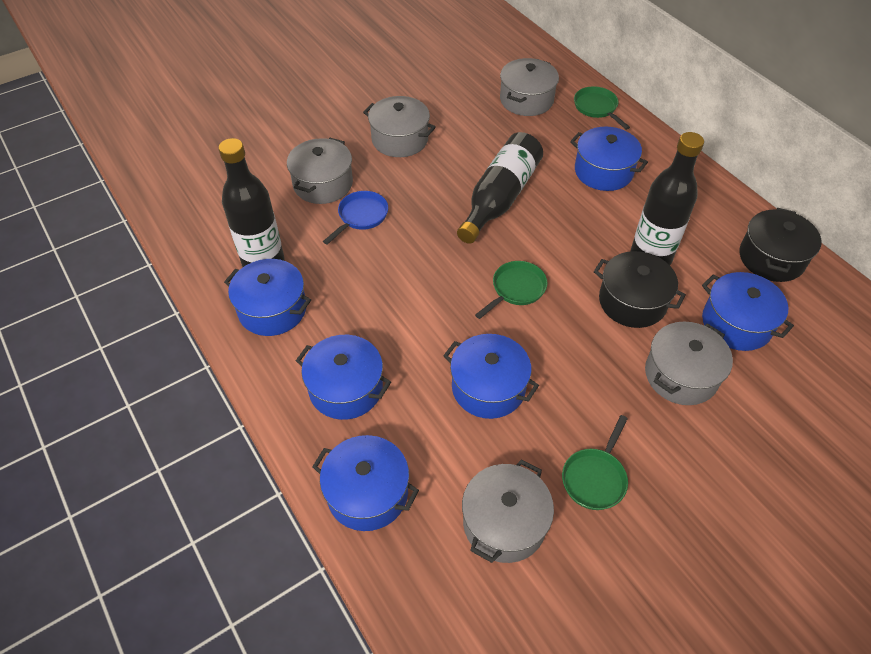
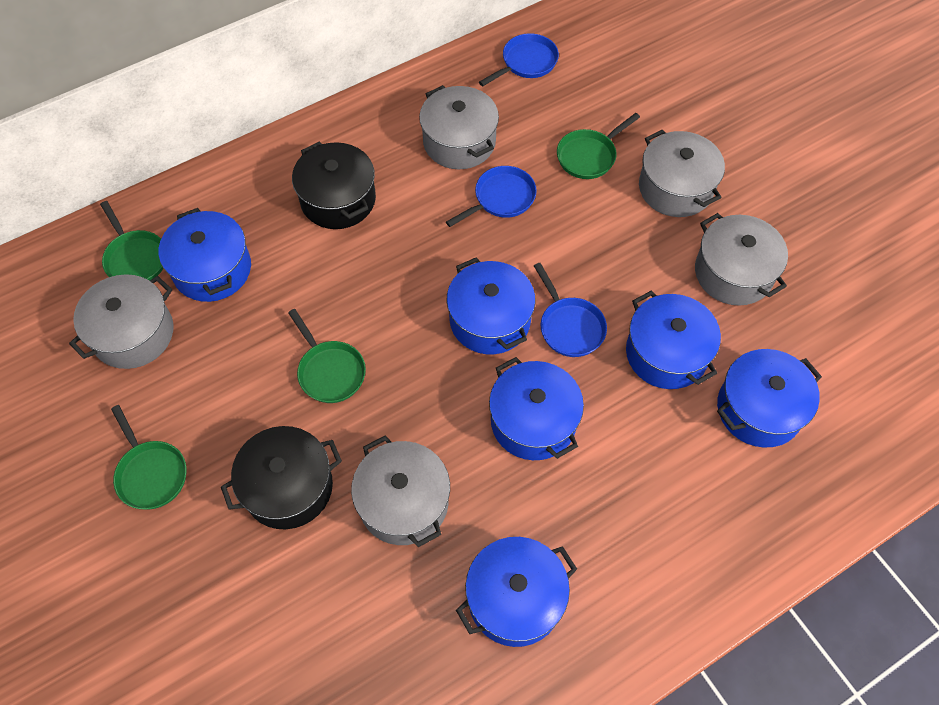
black bottle: [219,138,285,267] [457,132,543,244] [630,132,704,265] = 3 -> none = 0
blue pan: [323,191,388,245] = 1 -> [446,166,537,227] [479,33,559,86] [534,263,607,357] = 3
green pan: [475,261,547,319] [562,415,628,510] [574,86,630,130] = 3 -> [100,201,163,281] [111,405,186,510] [288,309,366,403] [557,113,640,179] = 4

